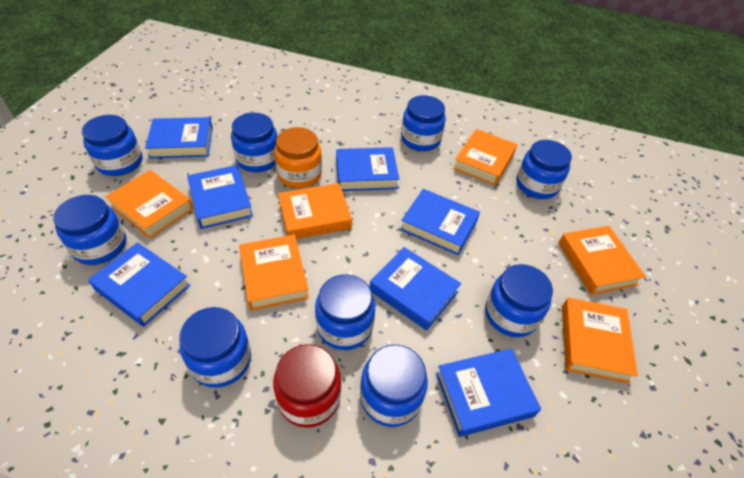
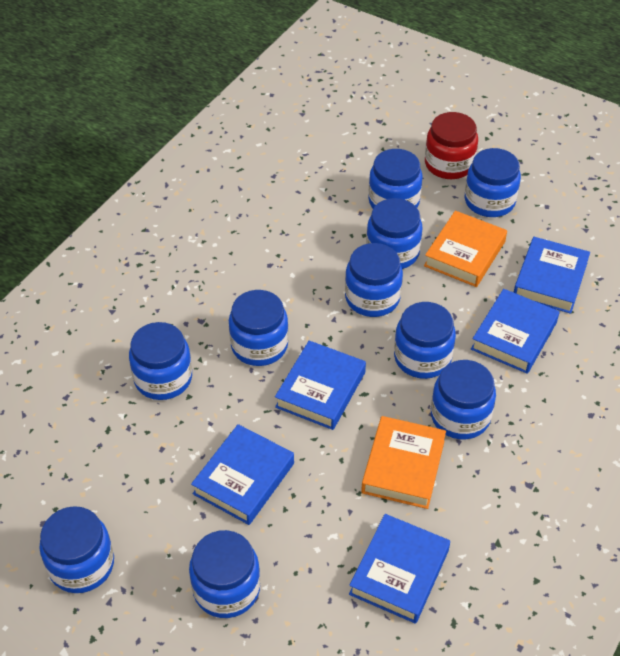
blue book: [88,242,191,327] [145,117,213,159] [187,165,253,229] [336,147,399,191] [370,247,461,330] [400,189,480,255] [436,348,541,437] = 7 -> [191,424,294,525] [275,341,366,430] [349,514,450,624] [471,289,559,374] [513,237,590,314] = 5
blue jar: [53,195,127,265] [82,115,142,176] [179,307,251,388] [231,113,277,172] [315,274,375,350] [360,344,428,427] [401,95,446,151] [485,264,553,337] [516,140,572,199] = 9 -> [39,506,114,593] [129,322,192,400] [189,530,260,618] [229,290,289,366] [345,243,403,317] [366,198,423,269] [368,149,423,209] [394,302,456,379] [431,360,496,440] [465,148,521,217] = 10
orange book: [105,170,193,239] [239,234,309,311] [278,183,352,239] [453,129,517,186] [559,226,646,295] [562,297,638,384] = 6 -> [361,416,446,509] [424,211,507,287] = 2
orange jar: [274,127,322,188] = 1 -> none = 0

